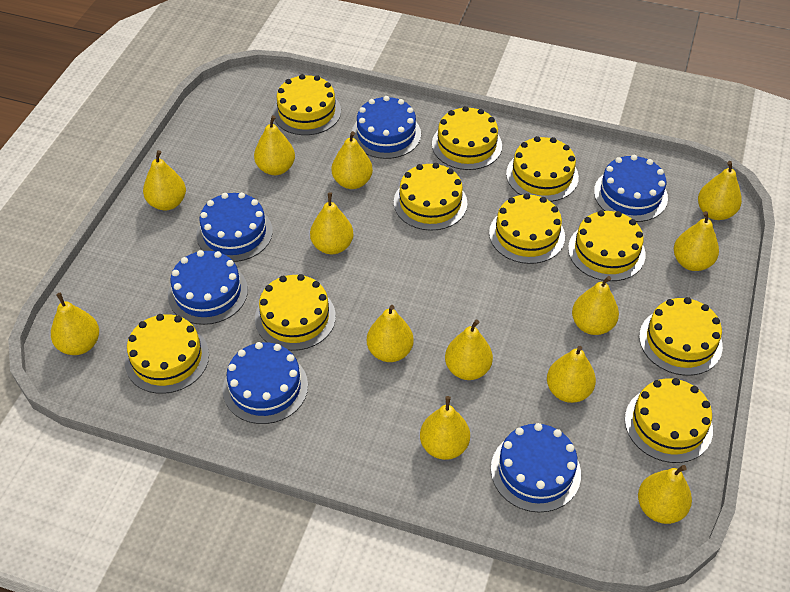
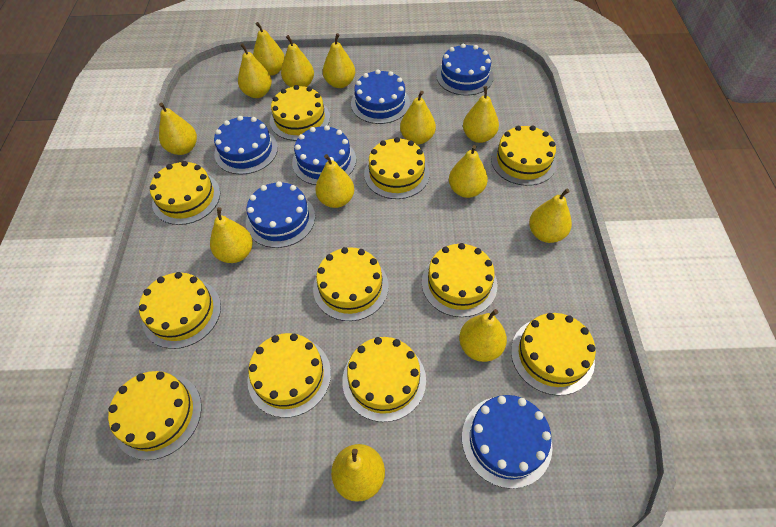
yellow cake: [125,314,209,394] [255,274,336,351] [273,74,341,135] [394,163,467,231] [432,106,502,170] [489,193,565,264] [506,136,579,202] [568,210,646,281] [625,378,713,463] [639,297,723,376] = 10 -> [108,371,202,460] [139,272,221,349] [150,161,220,225] [247,333,331,418] [270,85,330,141] [313,247,389,321] [342,337,426,422] [364,137,430,199] [422,243,497,317] [491,125,557,186] [511,313,596,396] = 11

